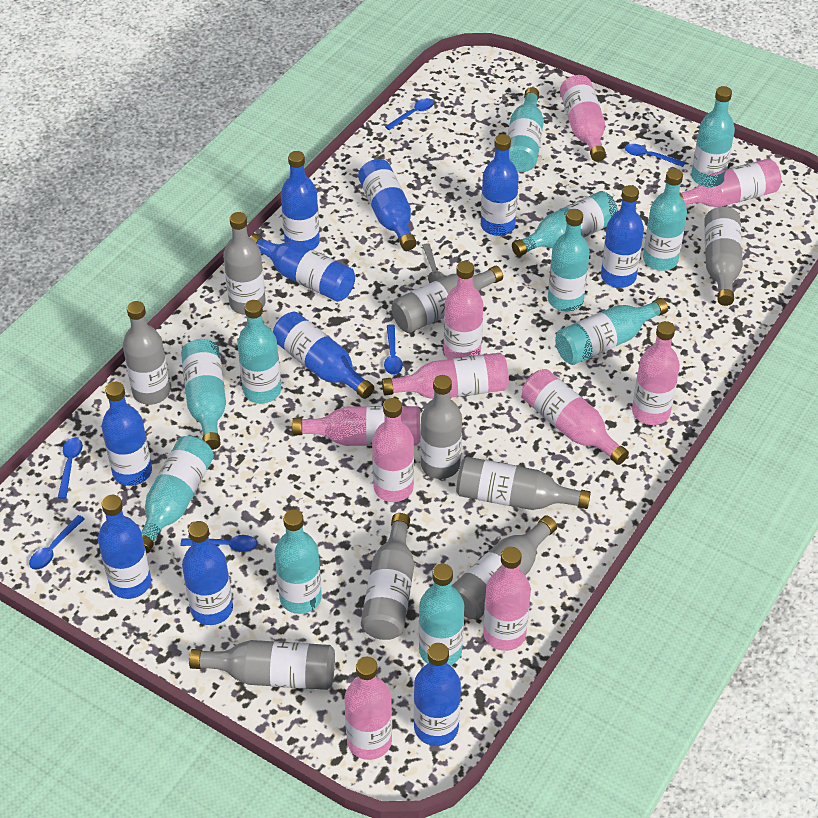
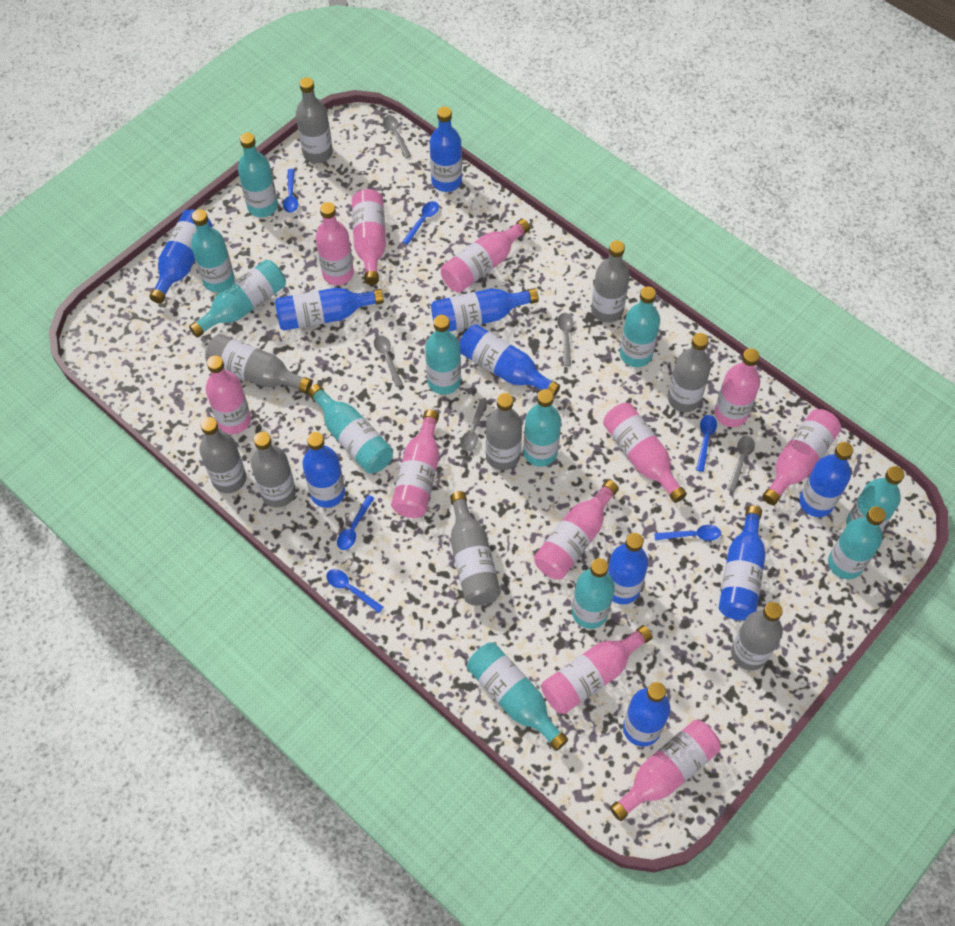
grey spoon: [422,243,445,283] = 1 -> [374,335,403,387] [383,116,411,158] [460,399,488,451] [557,313,574,366] [727,436,755,492] = 5
pink bottle: [292,406,420,446] [344,657,392,760] [372,398,414,502] [382,353,509,399] [444,261,483,359] [483,547,531,651] [522,369,629,465] [560,75,606,162] [632,321,680,425] [679,159,781,207] = 10 -> [206,355,251,434] [315,202,354,285] [352,189,386,285] [391,410,439,518] [441,219,530,293] [534,480,619,579] [542,625,653,714] [603,403,687,503] [610,720,721,821] [715,348,760,427] [762,409,841,505] = 11

